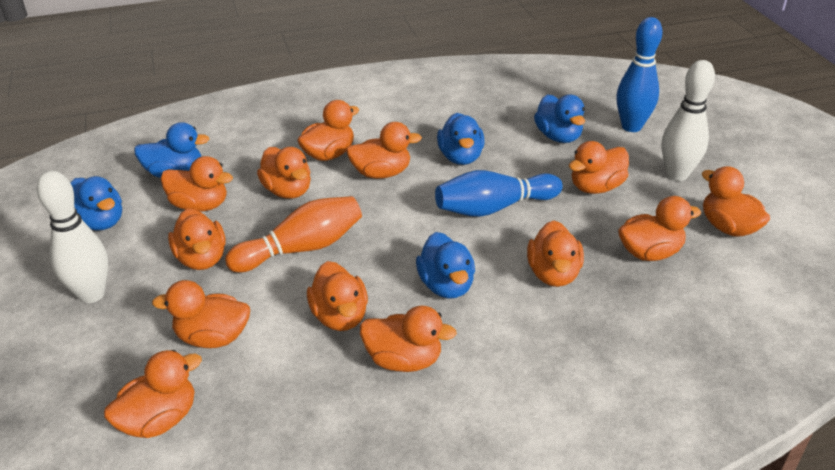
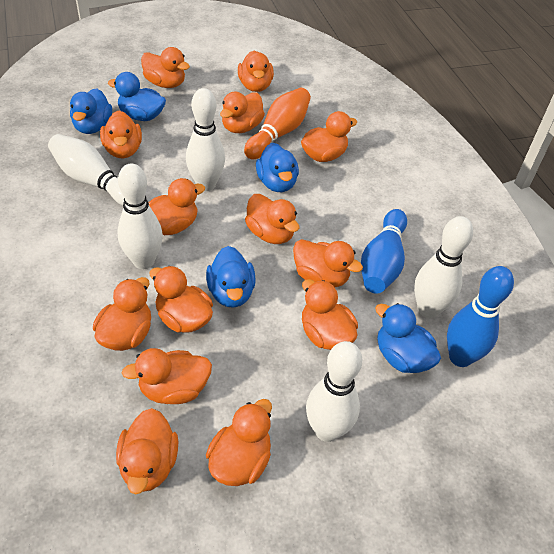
orange duck: [104,350,202,438] [152,280,250,348] [161,156,233,211] [168,208,225,270] [257,147,311,199] [297,100,359,161] [307,261,368,331] [346,122,422,179] [360,306,457,372] [527,220,584,287] [569,141,629,194] [618,196,701,261] [702,166,770,237] = 13 -> [93,277,151,351] [100,110,142,158] [116,408,178,495] [122,348,212,404] [141,47,190,88] [148,178,205,235] [149,266,213,333] [206,399,272,486] [220,92,265,133] [238,51,274,92] [245,194,299,244] [293,239,363,287] [301,111,357,162] [302,279,358,350] = 14
white bowling pin: [37,171,108,303] [662,60,715,181] = 2 -> [48,134,124,205] [117,163,163,269] [186,88,225,191] [306,341,362,442] [414,216,473,318] = 5

